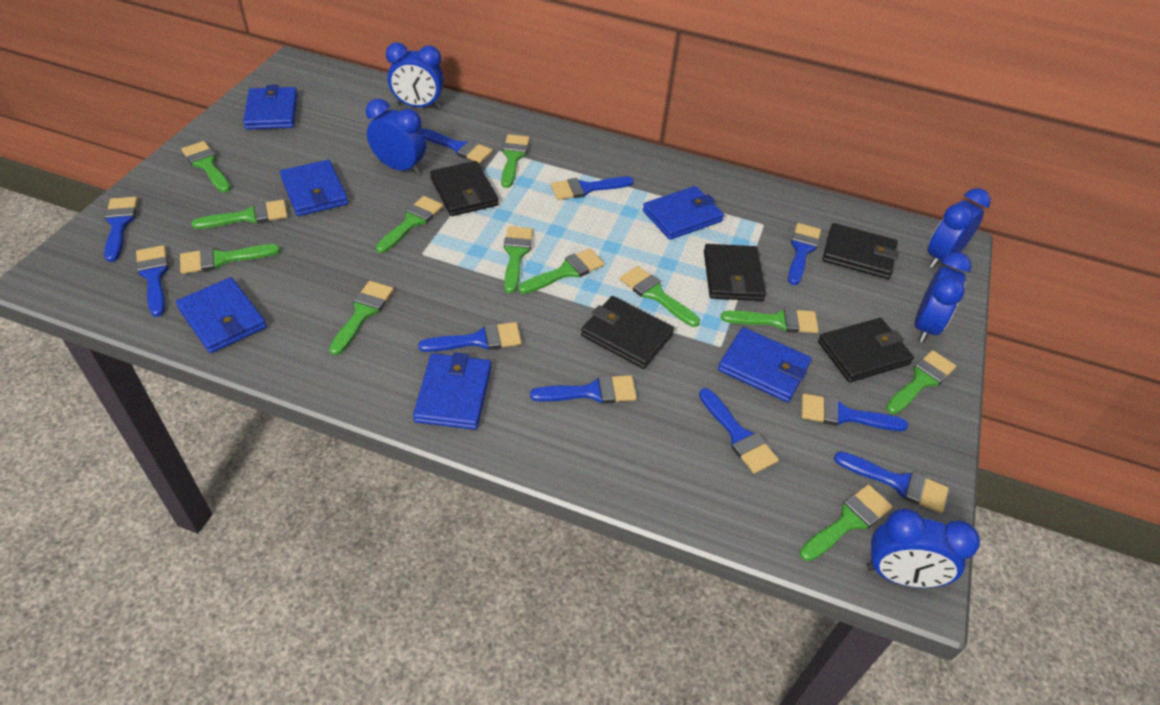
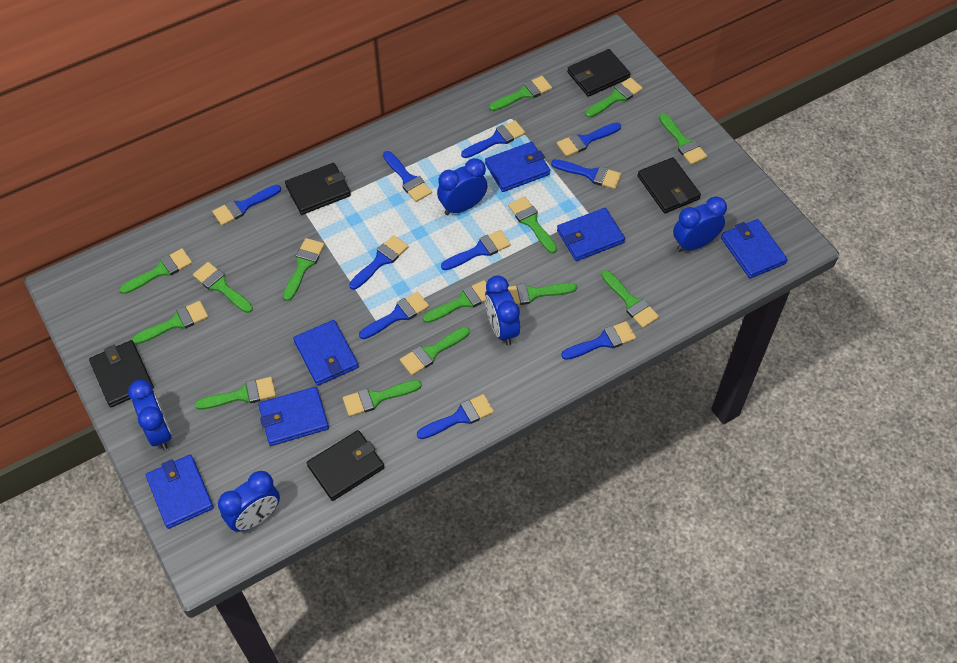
green brush: [180,244,280,274] [181,141,231,193] [191,200,288,229] [329,281,394,355] [376,196,443,253] [501,134,530,188] [504,226,533,293] [518,249,604,294] [620,266,700,327] [721,308,819,333] [800,484,893,561] [886,350,956,414] = 12 -> [120,248,192,294] [132,301,208,344] [193,262,253,313] [195,377,276,410] [283,238,325,301] [343,380,422,417] [400,327,470,375] [423,280,487,323] [489,76,552,111] [507,283,577,305] [508,197,557,253] [585,77,643,118] [601,270,659,328] [659,113,707,165] = 14

